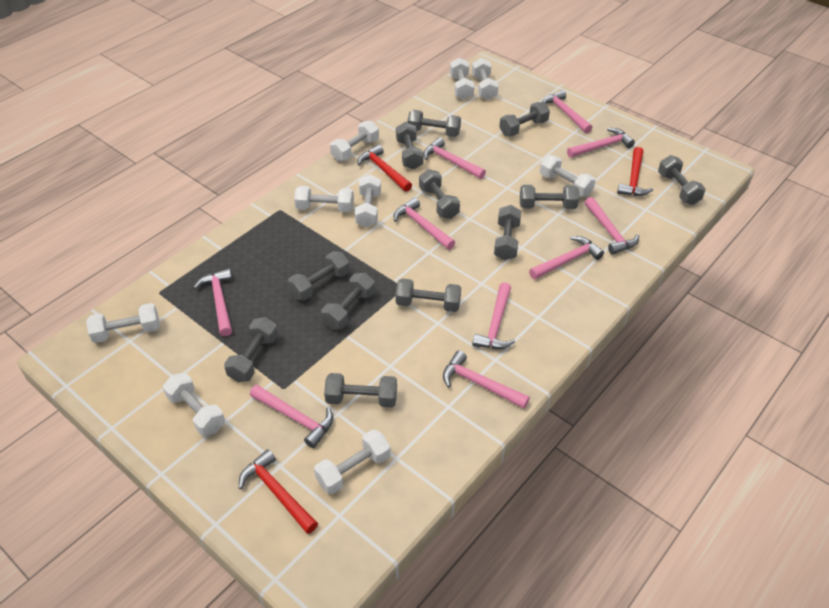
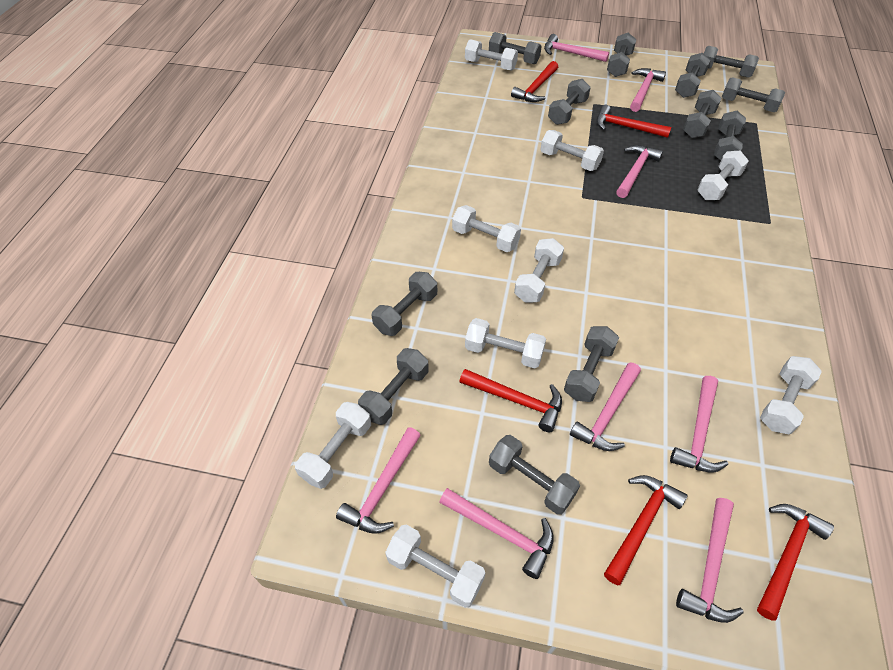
pink hammer: [193,269,232,336] [250,385,333,448] [394,198,455,250] [423,137,486,179] [443,351,530,409] [472,283,515,349] [529,236,604,279] [542,90,592,133] [567,128,635,158] [584,197,639,255] = 10 -> [336,427,421,534] [439,488,554,579] [544,34,609,62] [570,363,641,451] [616,145,663,198] [630,68,666,112] [670,376,728,472] [676,498,744,623] = 8
red hammer: [239,449,318,534] [358,145,412,192] [617,147,653,196] = 3 -> [459,369,562,432] [511,61,558,102] [597,105,671,138] [604,475,688,585] [757,504,834,621] = 5

